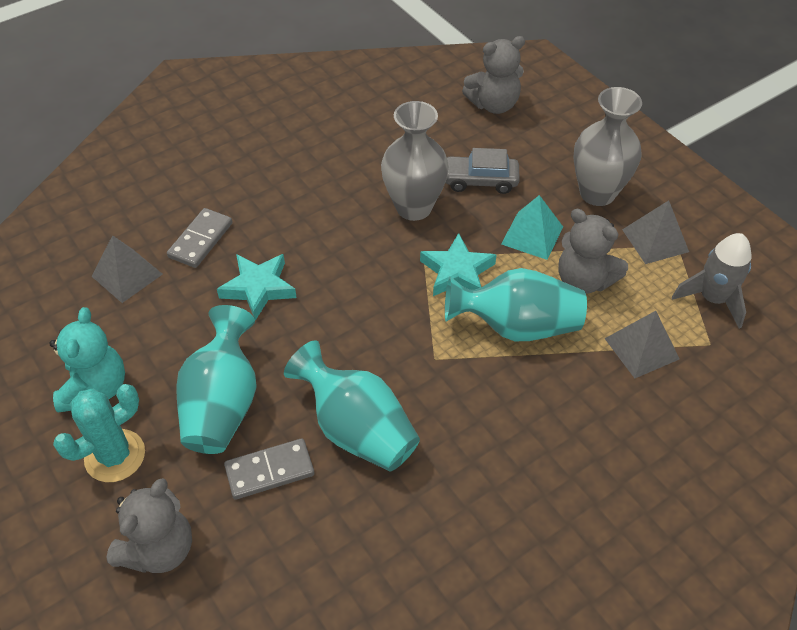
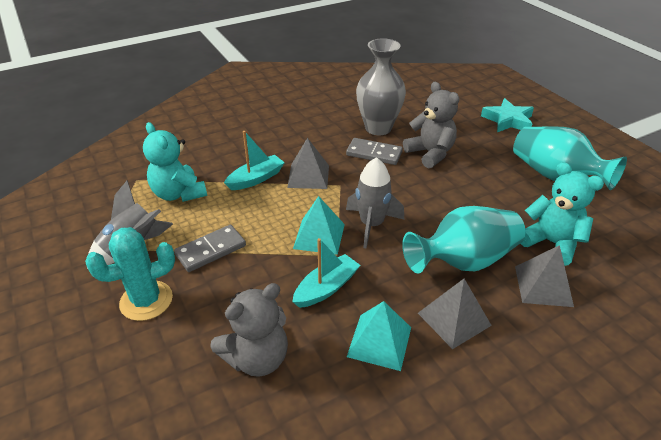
grey car: [446,148,520,194] = 1 -> none = 0
grey rocket: [672,233,752,329] = 1 -> [87,181,173,269] [346,157,404,248] = 2
grey teddy bear: [106,478,192,573] [462,36,525,114] [558,209,628,294] = 3 -> [210,283,288,377] [403,82,459,168] = 2
grey vase: [381,101,449,221] [573,87,642,206] = 2 -> [356,38,406,135] = 1
turquoise boat: none = 0 -> [224,131,285,190] [292,238,361,308] = 2
turquoise pyramid: [501,195,563,260] = 1 -> [293,196,345,255] [347,301,411,371] = 2
turquoise star: [217,254,297,321] [420,233,497,296] = 2 -> [481,98,534,132] = 1
turquoise teddy bear: [49,307,125,412] = 1 -> [143,122,207,202] [520,162,604,266] = 2
turquoise vase: [176,305,257,454] [284,340,420,471] [445,268,587,341] = 3 -> [402,206,525,273] [513,126,627,190] = 2

